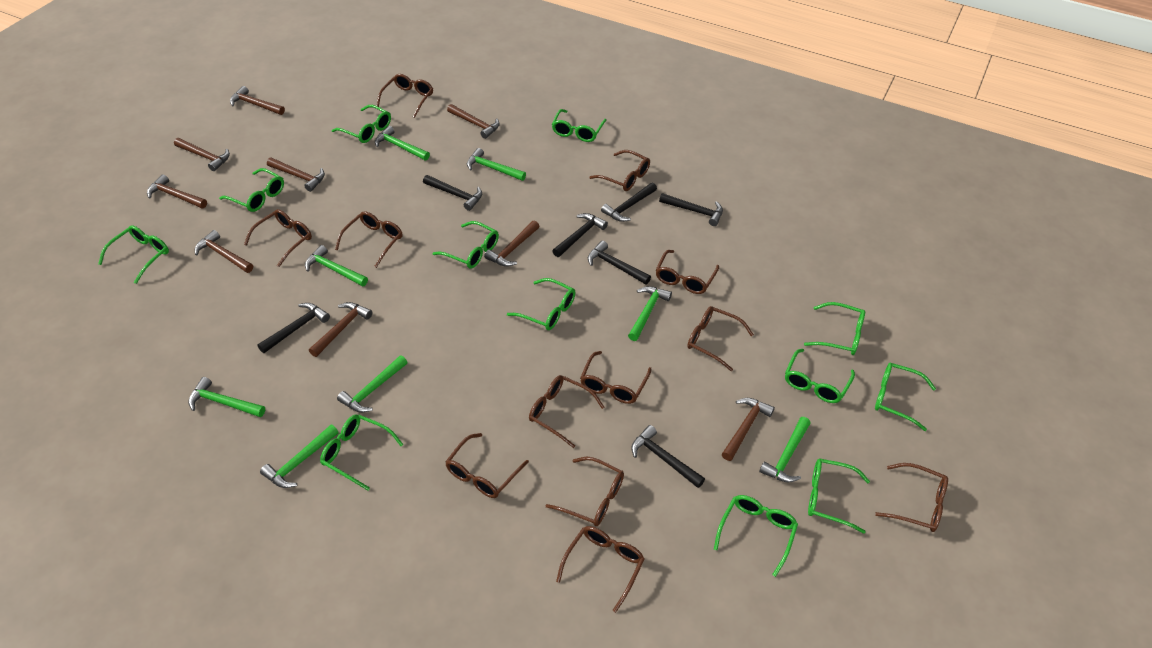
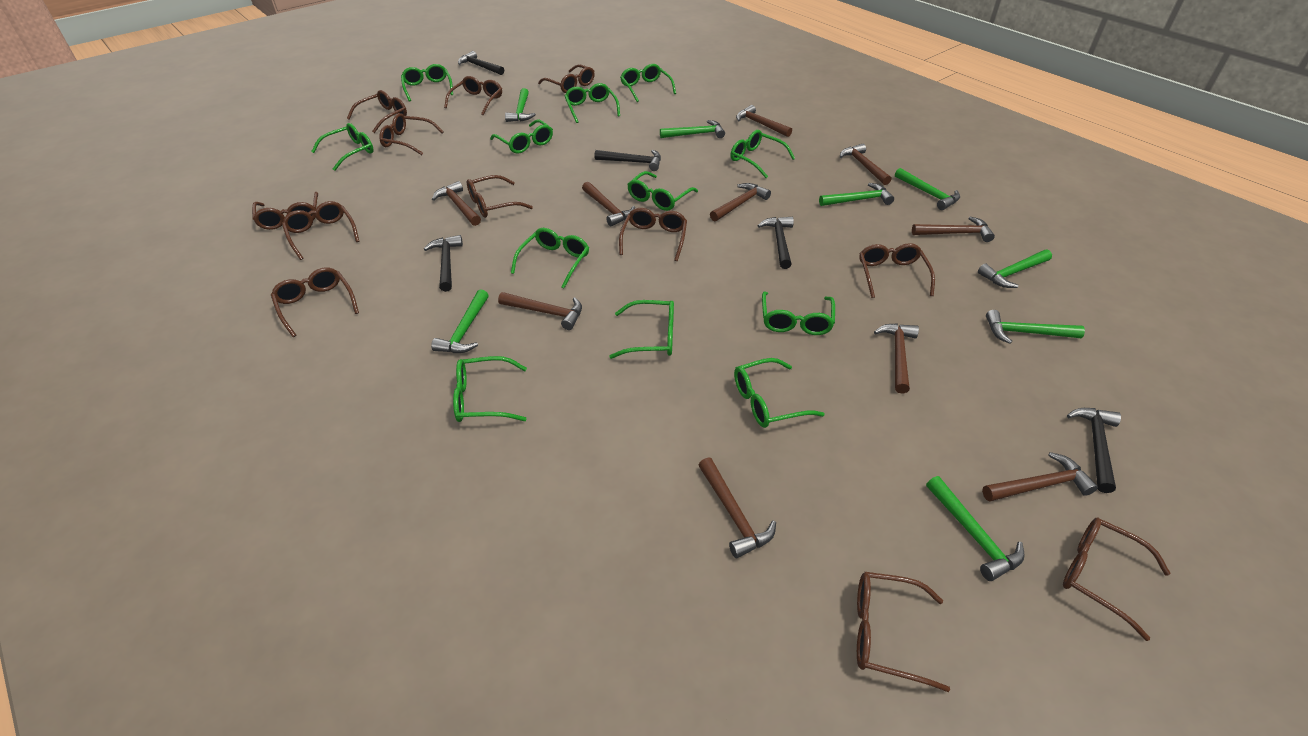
black hammer: [257,303,330,353] [423,175,482,211] [552,213,608,257] [588,241,651,285] [601,183,657,222] [631,425,705,488] [659,193,723,226] = 7 -> [424,235,463,292] [458,51,504,75] [594,150,661,171] [758,217,794,269] [1067,408,1121,493] = 5
brown hammer: [147,174,207,208] [174,138,230,171] [195,230,253,273] [230,86,285,115] [267,158,325,192] [309,302,373,357] [447,104,500,139] [484,221,540,267] [722,398,775,461] = 9 -> [432,181,481,226] [498,292,582,330] [582,182,635,226] [698,457,776,558] [710,183,771,221] [736,105,792,137] [840,144,892,185] [874,323,919,394] [912,216,995,242] [982,452,1098,502] = 10

